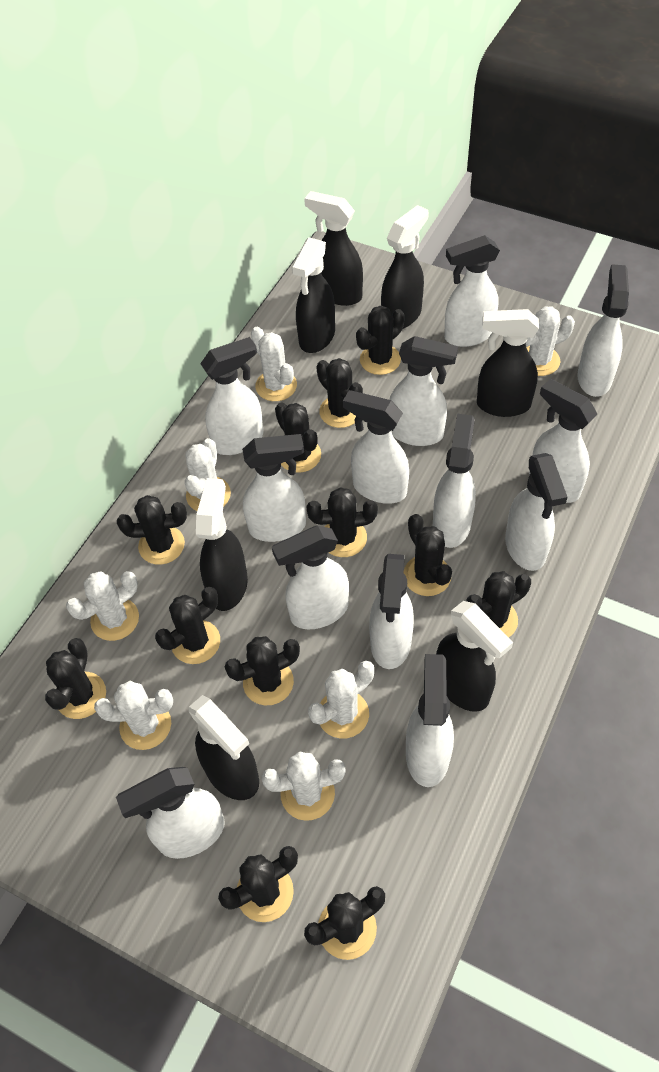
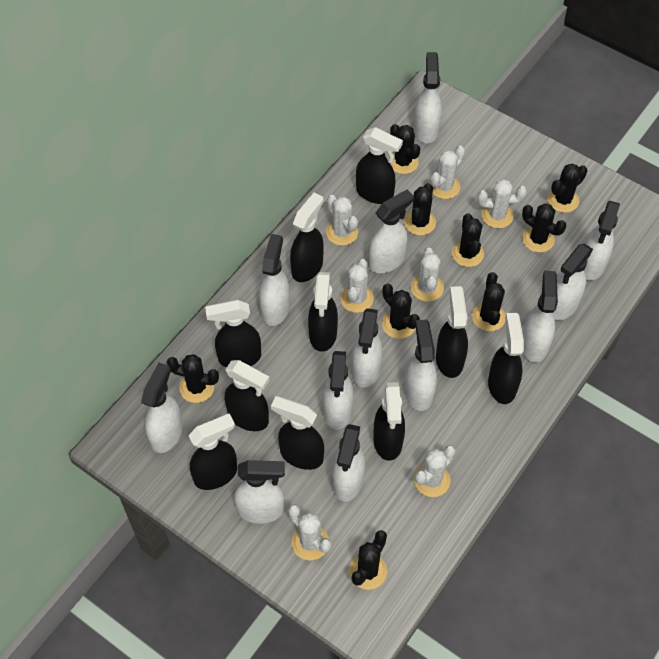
black cactus: [45,638,106,719] [117,495,187,565] [155,587,220,664] [218,846,298,922] [225,636,300,706] [275,402,321,473] [304,886,385,960] [306,487,378,557] [316,358,363,428] [356,306,405,375] [403,514,452,596] [466,571,531,637] = 12 -> [167,354,219,403] [349,530,387,590] [382,284,420,339] [388,124,420,174] [404,183,436,236] [452,213,484,267] [472,272,506,331] [522,203,566,253] [547,163,587,213] = 9
black spray bottle: [189,695,259,800] [196,478,248,611] [291,237,335,353] [304,191,363,306] [381,205,429,329] [436,601,513,712] [477,309,539,417] = 7 -> [188,413,237,490] [205,300,261,367] [225,360,270,431] [271,396,324,470] [290,193,324,282] [308,272,338,352] [356,127,403,204] [373,382,405,461] [436,286,468,378] [488,313,524,404] = 10
white spray bottle: [116,767,225,859] [200,337,263,455] [242,434,306,542] [272,526,349,629] [343,390,409,504] [369,554,414,669] [389,336,458,446] [406,654,454,787] [433,414,476,548] [444,235,500,347] [505,453,568,571] [529,379,597,503] [577,264,629,397] = 13 -> [141,363,183,453] [234,460,285,524] [259,234,290,326] [323,351,353,430] [332,424,365,502] [352,308,382,388] [369,189,414,273] [405,319,437,411] [414,52,442,143] [523,271,558,362] [553,244,593,320] [584,201,620,281] = 12

